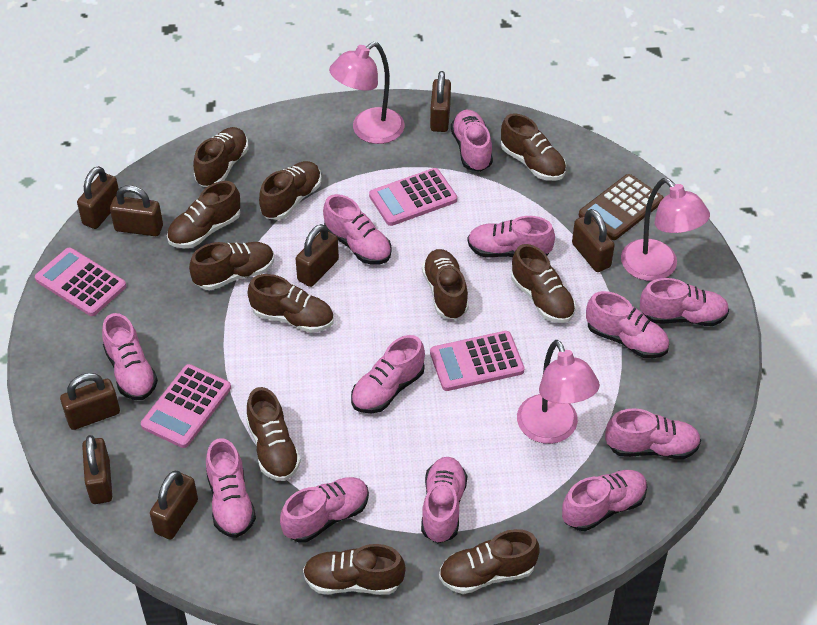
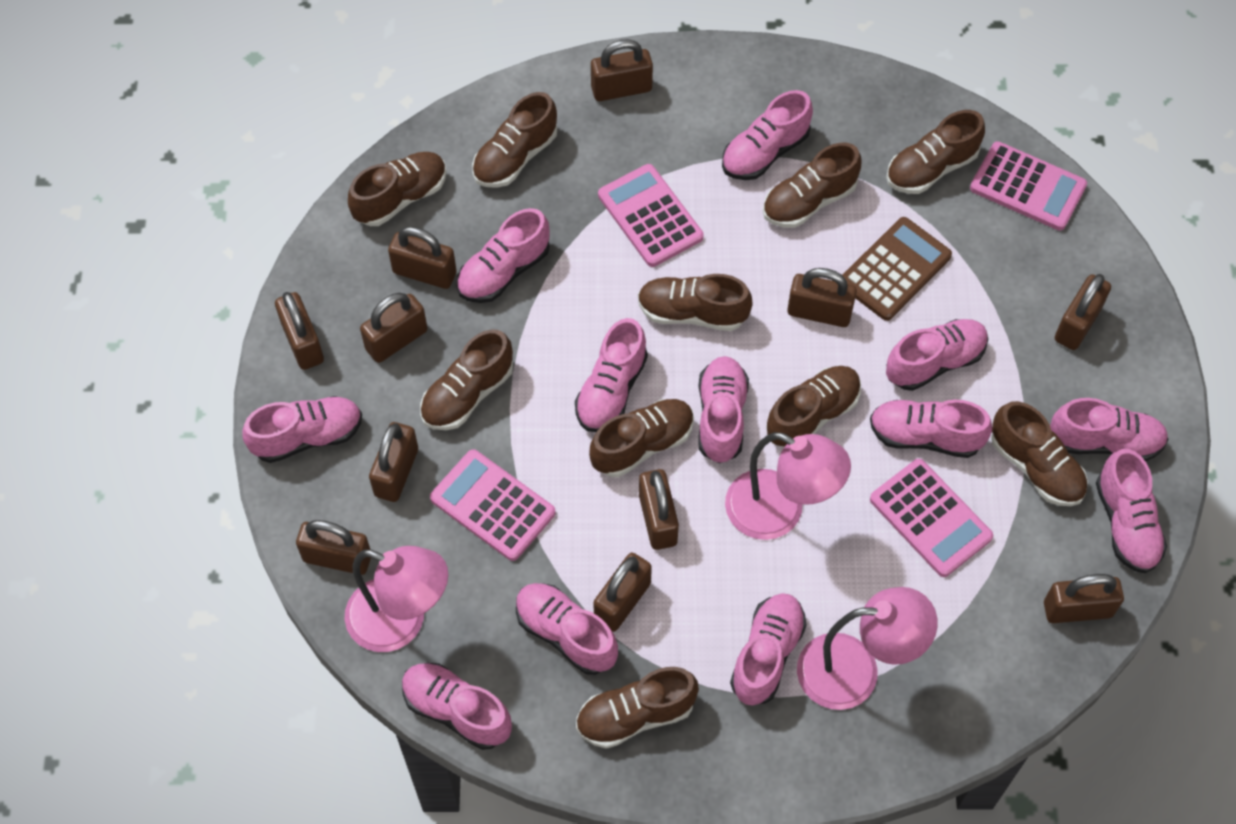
brown padlock: [60,373,120,430] [77,166,119,229] [82,435,112,504] [110,185,163,236] [150,471,198,540] [295,224,339,287] [430,71,451,132] [572,209,615,272] = 8 -> [275,292,324,370] [296,520,371,575] [360,293,427,363] [369,422,418,502] [388,227,457,289] [591,39,653,101] [593,553,652,632] [639,469,679,550] [787,268,857,327] [1044,574,1124,623] [1055,274,1111,350] = 11
brown shoe: [167,181,240,248] [189,242,274,290] [193,127,249,187] [246,387,301,481] [247,274,334,333] [259,161,322,220] [303,544,406,595] [422,249,469,320] [439,529,540,594] [501,113,566,181] [511,244,576,323] = 11 -> [348,152,447,226] [420,329,513,430] [472,92,557,188] [576,667,699,749] [589,399,694,477] [638,274,753,331] [763,143,861,228] [766,366,861,448] [886,110,985,194] [991,401,1088,506] = 10

